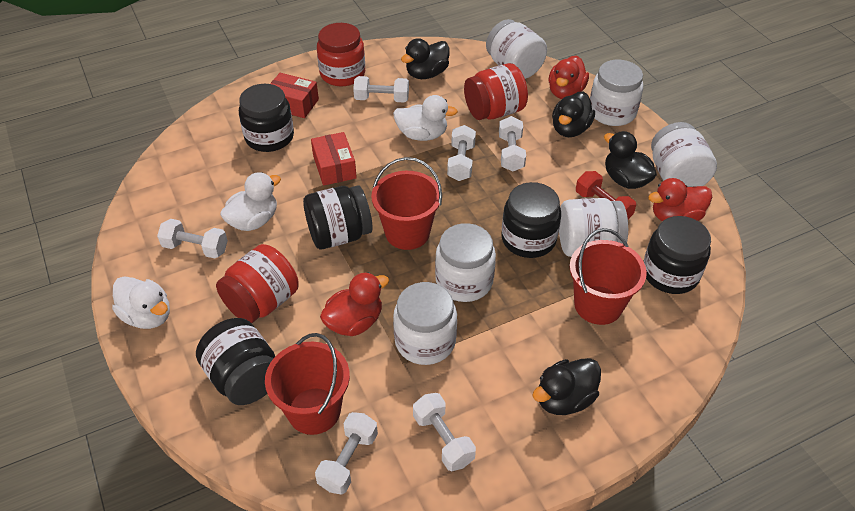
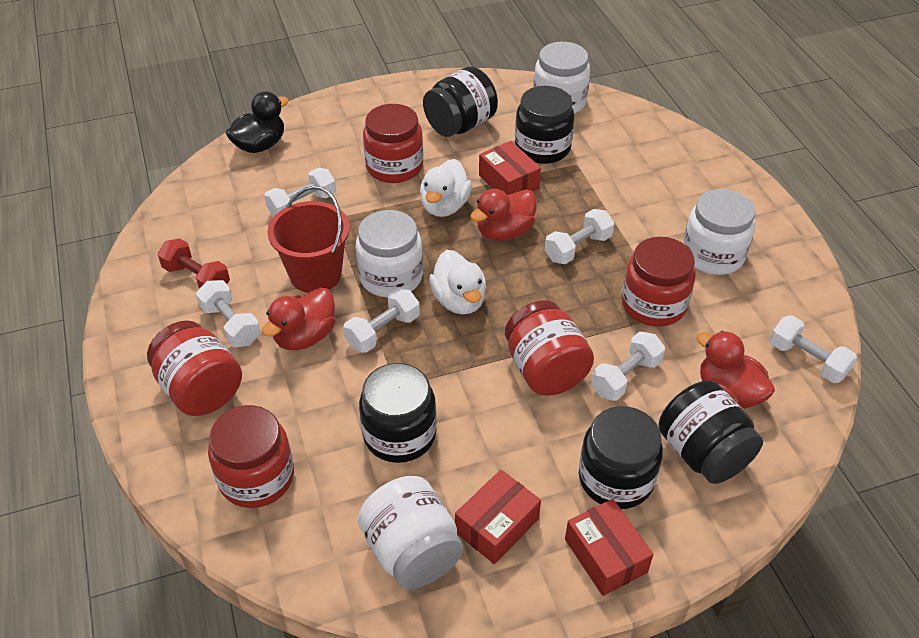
black duck: [401,38,450,79] [532,358,601,415] [552,91,595,137] [604,131,657,189] = 4 -> [226,91,289,153] = 1
red box: [271,73,319,118] [311,132,357,186] = 2 -> [455,470,541,564] [479,141,541,195] [565,499,653,596] = 3
red bucket: [265,333,350,435] [371,157,442,250] [569,228,647,325] = 3 -> [267,186,350,293] = 1
red jar: [216,244,299,323] [317,23,365,86] [464,63,528,120] = 3 -> [147,320,242,416] [208,405,294,508] [363,104,423,183] [505,300,594,395] [622,237,696,327] = 5
white duck: [112,276,170,329] [220,172,281,231] [393,95,458,141] = 3 -> [420,159,472,217] [429,250,486,314] = 2
white jar: [393,282,457,365] [435,223,496,302] [486,19,547,79] [559,198,628,257] [590,60,643,126] [651,122,717,187] = 6 -> [356,210,423,298] [358,476,463,589] [533,42,590,114] [683,189,755,275] = 4

